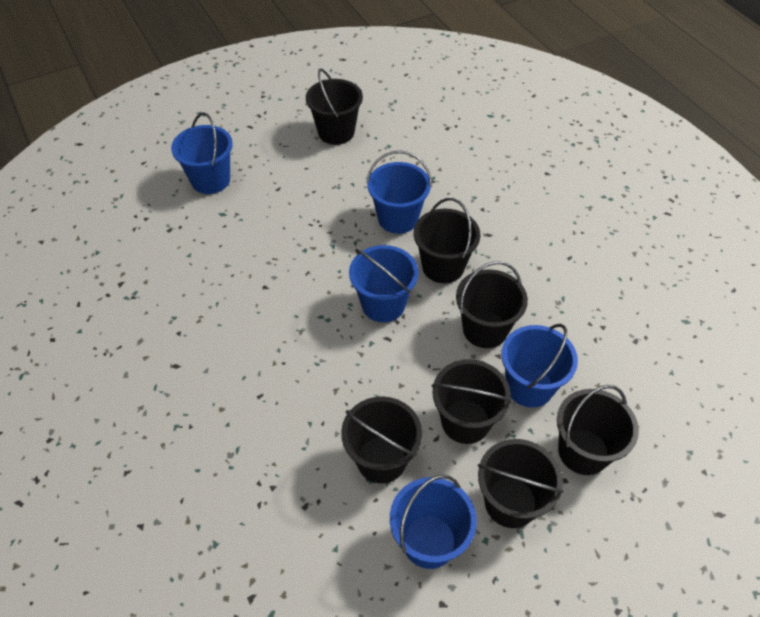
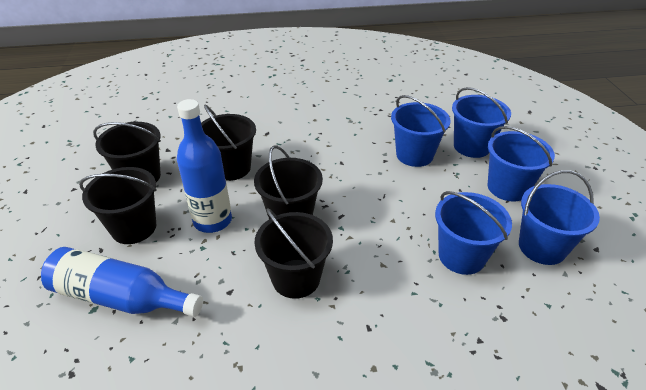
black bucket: [306,69,363,145] [341,397,422,483] [414,198,480,283] [431,359,512,444] [456,261,528,348] [478,439,563,528] [557,385,639,475] = 7 -> [79,167,157,244] [93,122,161,182] [201,105,256,181] [254,146,323,219] [254,208,333,299] = 5
blue bottle: none = 0 -> [41,247,203,317] [177,99,232,233] = 2

